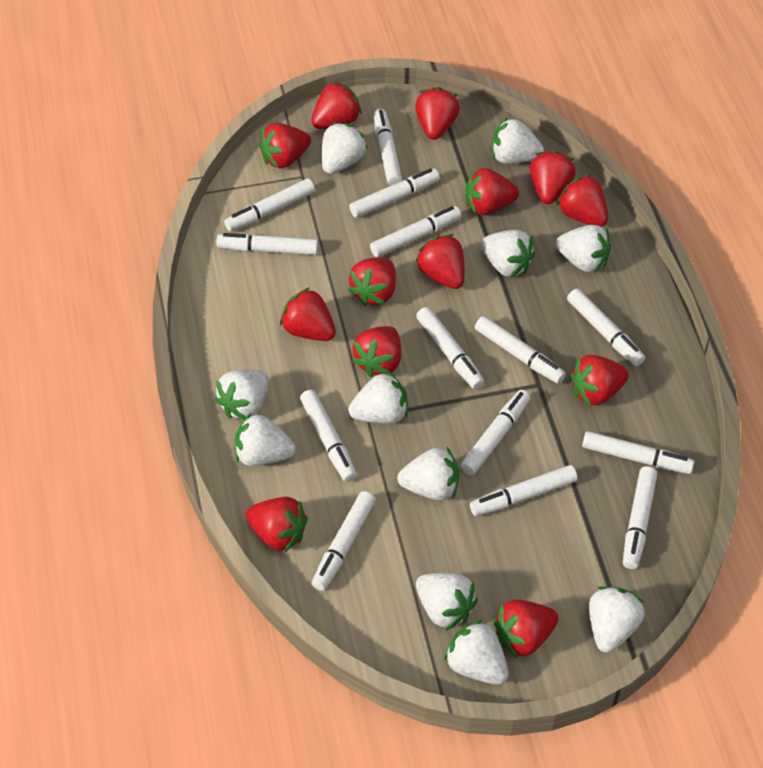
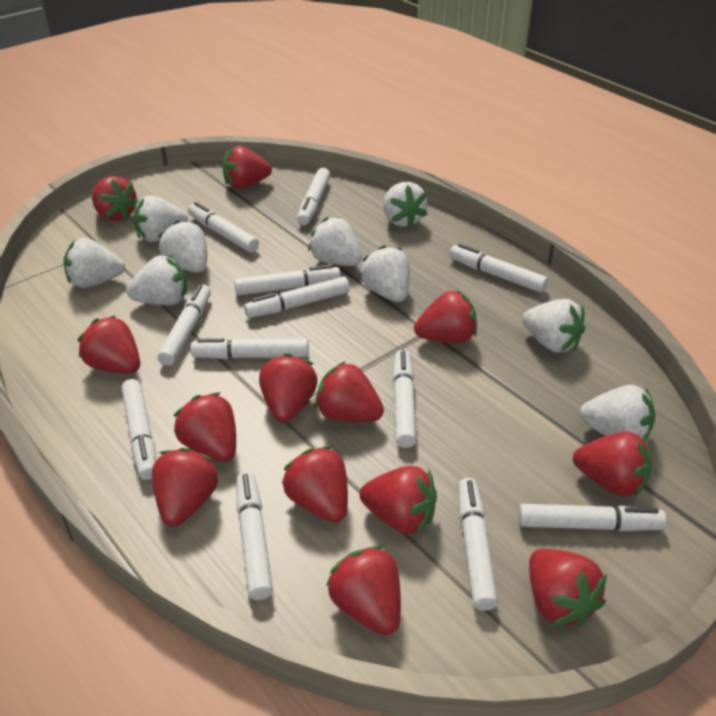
white marker: [217,233,318,255] [224,178,315,232] [300,390,357,482] [312,491,376,591] [349,168,440,218] [370,206,461,257] [374,109,402,185] [416,307,484,389] [460,390,530,475] [470,465,577,516] [475,316,566,384] [567,289,645,366] [582,431,694,474] [623,466,657,569] = 14 -> [121,379,156,480] [157,284,211,366] [188,202,259,253] [190,338,308,359] [234,265,341,295] [236,471,273,600] [244,277,350,318] [297,168,330,225] [392,350,416,448] [449,244,548,292] [458,478,498,611] [518,504,667,532] = 12
white strawberry: [214,370,269,420] [235,413,296,466] [322,123,368,174] [348,371,408,424] [397,446,459,501] [416,573,478,630] [444,620,508,685] [481,230,535,278] [492,117,544,164] [555,225,611,273] [589,586,645,653] = 11 -> [63,238,125,288] [127,255,187,305] [133,195,188,242] [158,220,207,273] [308,217,362,266] [360,245,410,302] [383,182,428,228] [522,299,585,353] [580,385,655,439] = 9

